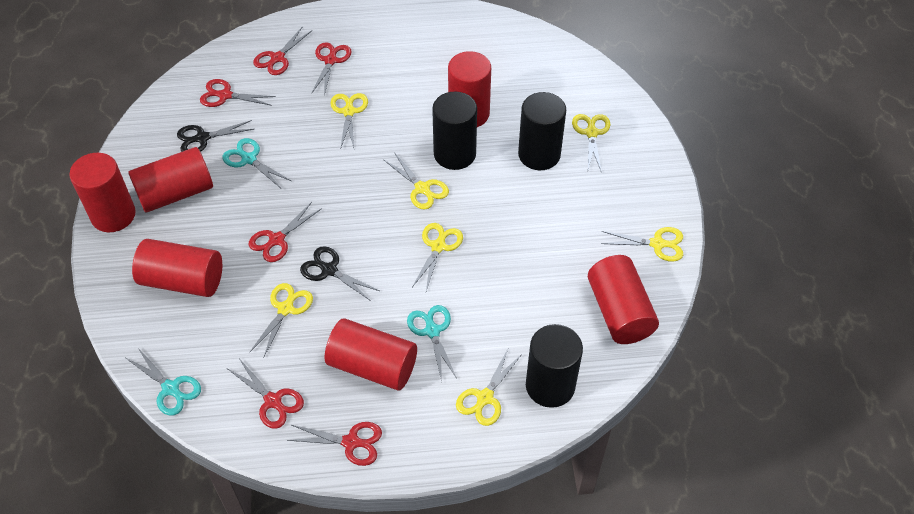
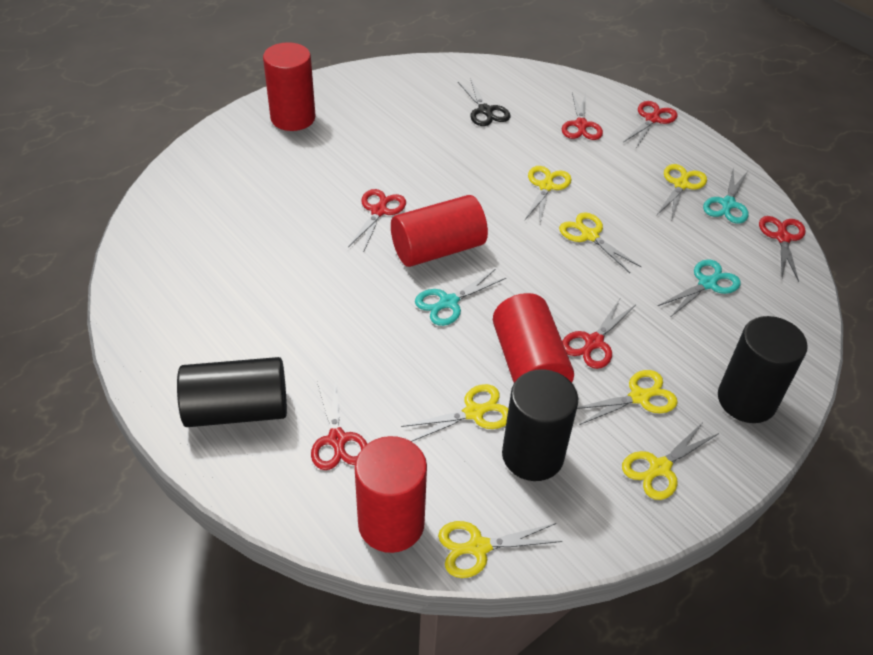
black scissors: [177,120,254,152] [300,246,379,301] = 2 -> [458,78,511,126] = 1
red cylinder: [69,153,136,232] [128,147,213,213] [132,239,222,297] [325,318,417,391] [448,51,491,127] [588,255,659,344] = 6 -> [263,42,316,131] [355,436,427,553] [391,195,488,267] [493,293,574,383] = 4

